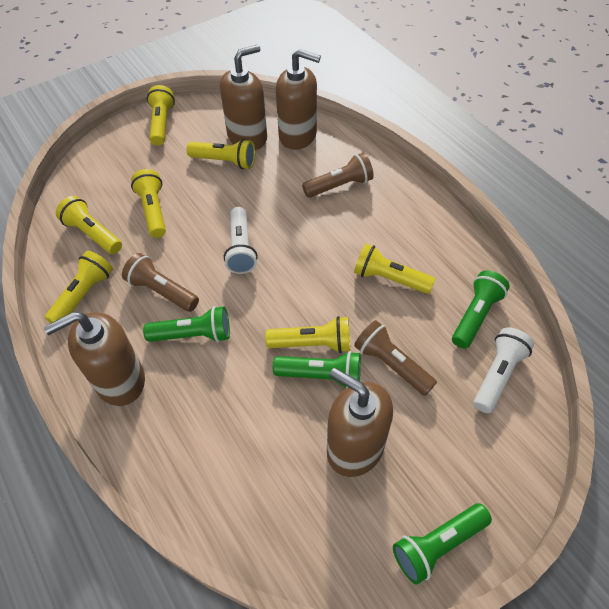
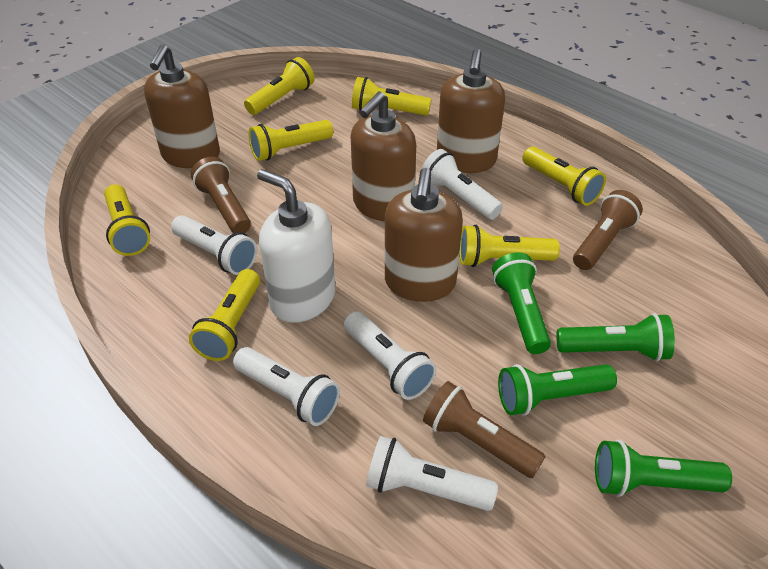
white flashlight: [224,207,257,274] [473,328,534,413] = 2 -> [171,215,257,275] [233,347,340,426] [343,311,437,400] [366,436,498,511] [421,149,503,220] = 5
white soap dispenser: none = 0 -> [257,169,335,322] = 1

